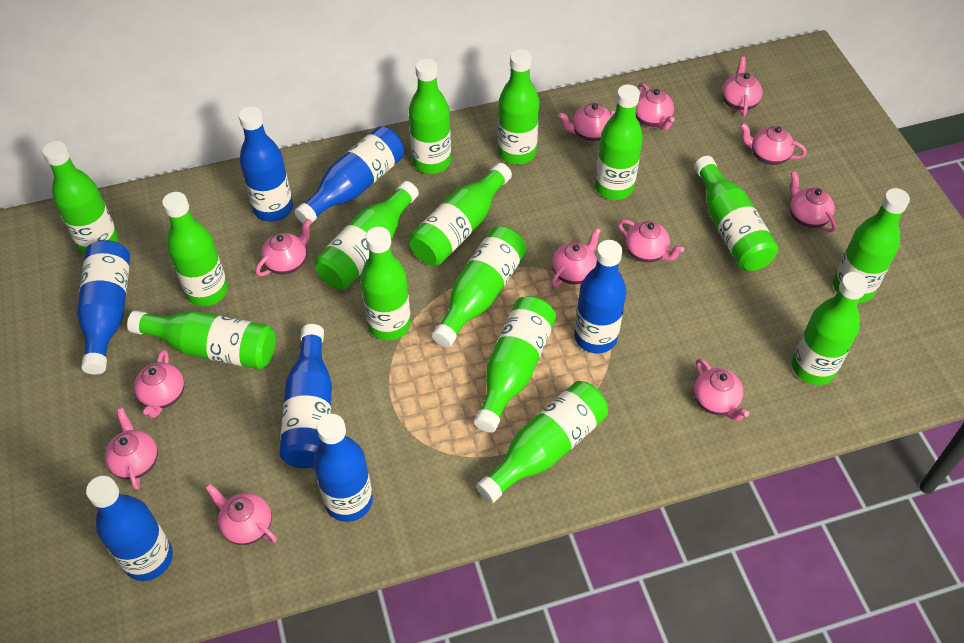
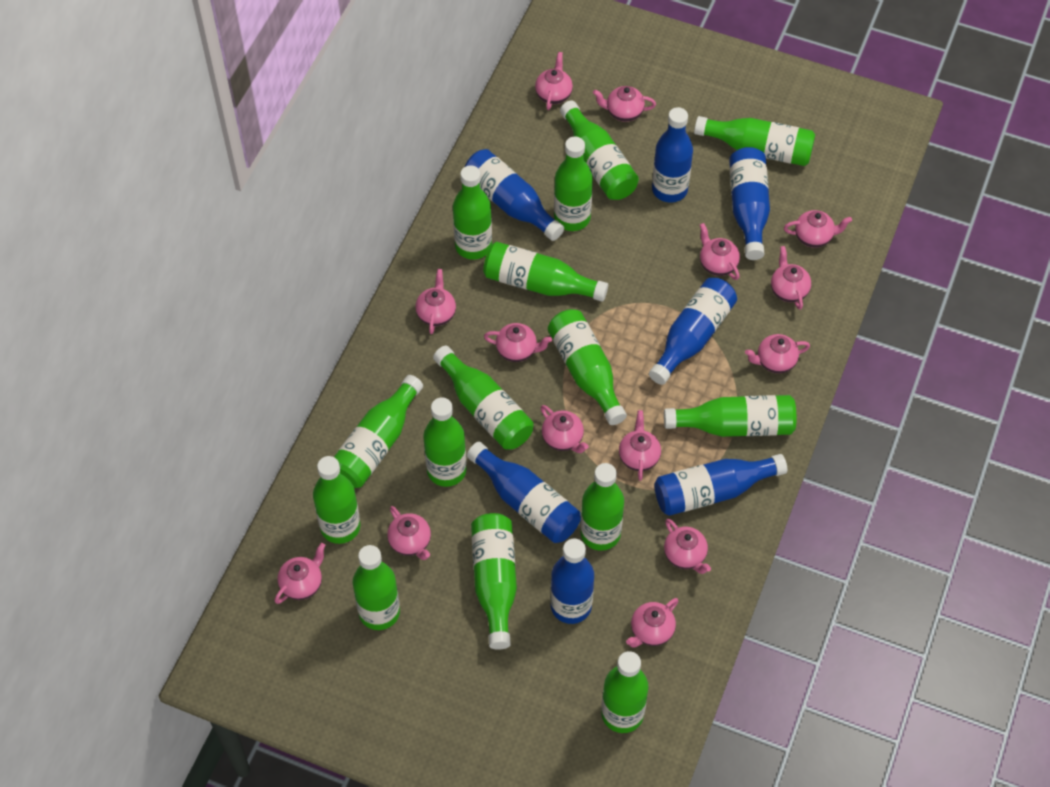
pink teapot: [105,408,158,490] [134,350,184,418] [205,483,277,545] [256,219,312,276] [552,228,601,287] [558,103,615,142] [618,219,684,263] [636,83,675,130] [694,358,749,421] [722,56,763,116] [740,122,807,165] [790,171,837,233] = 12 -> [275,543,326,604] [387,506,431,560] [415,269,456,334] [484,323,552,362] [535,52,573,110] [541,405,588,453] [593,86,656,122] [619,410,661,481] [626,598,678,648] [664,519,711,574] [700,223,740,280] [745,334,810,373] [771,246,811,310] [784,210,852,248] = 14

